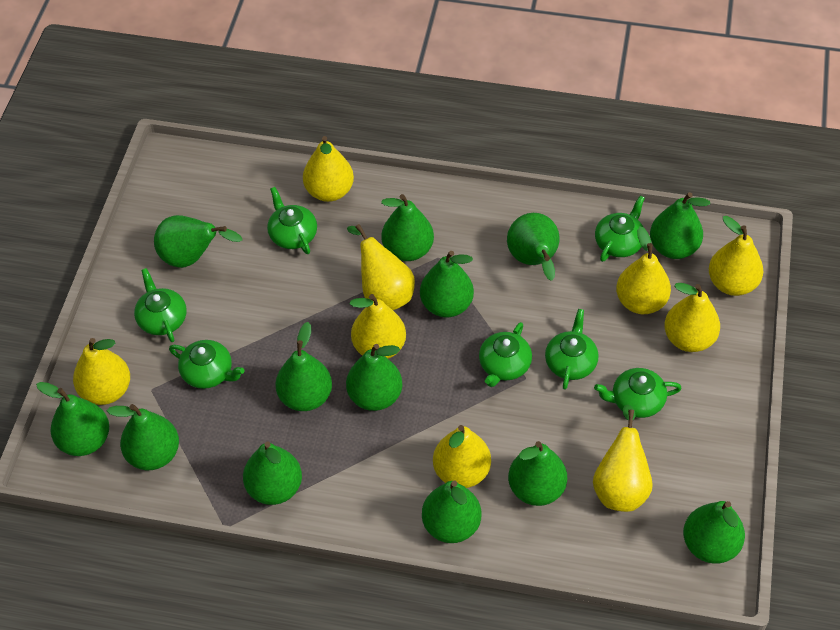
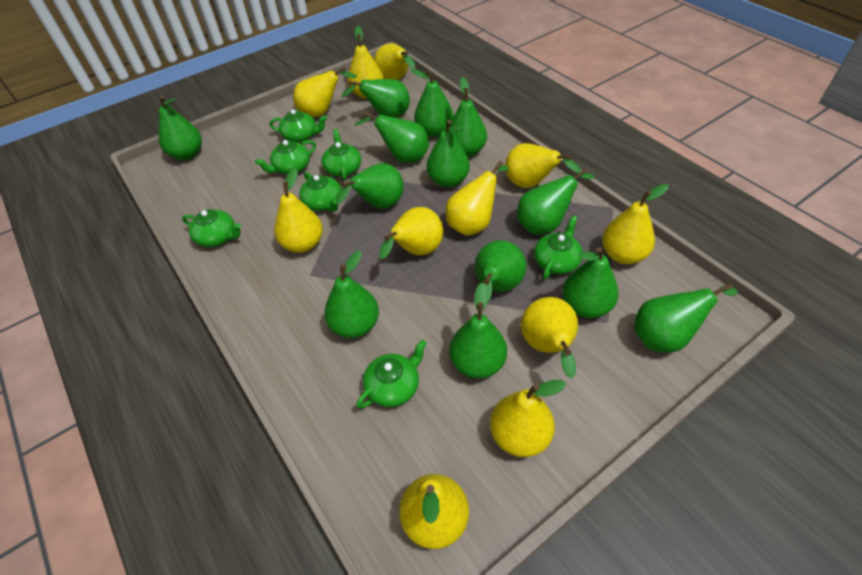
yellow pear: [73,338,130,405] [303,136,354,202] [347,224,415,310] [350,294,406,359] [433,425,491,488] [593,405,653,512] [616,226,671,314] [664,283,720,352] [709,216,763,296] = 9 -> [274,168,323,253] [293,67,358,117] [348,26,384,99] [374,44,415,80] [379,207,443,259] [399,474,469,549] [446,161,509,236] [490,380,566,457] [505,143,581,188] [521,297,578,379] [602,184,669,264] = 11

